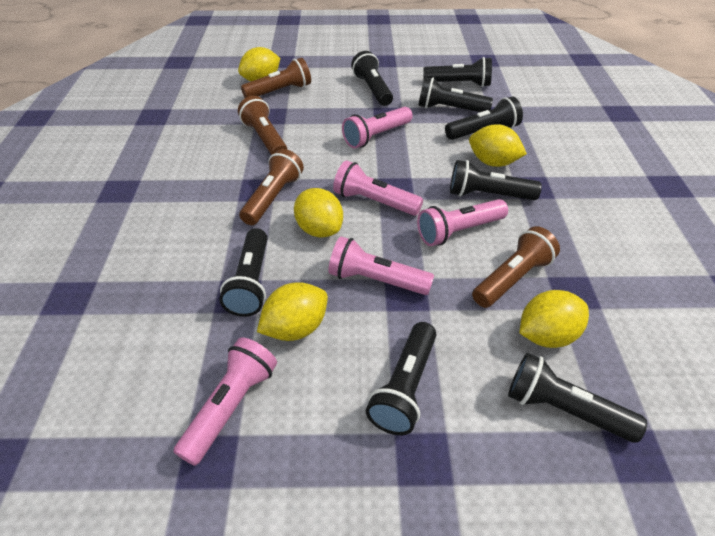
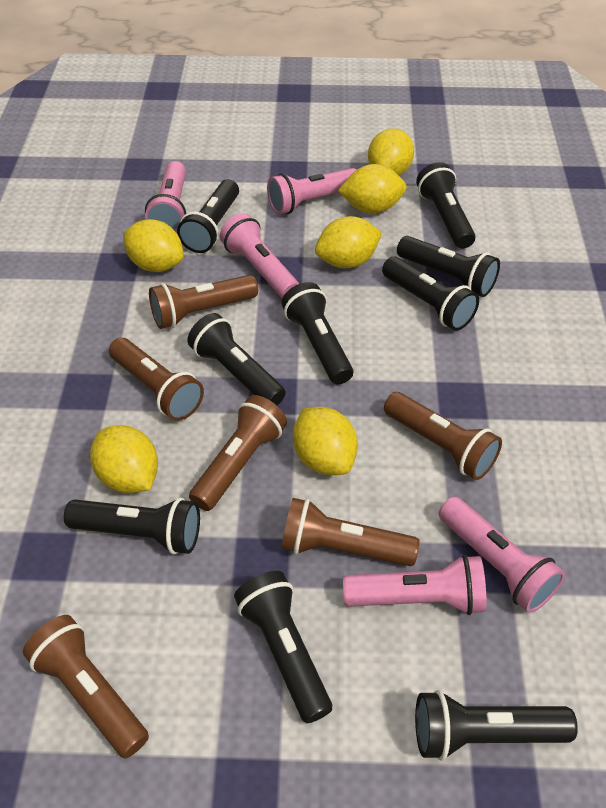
black flashlight: [219,228,268,317] [351,51,393,106] [366,322,437,435] [418,77,493,112] [423,57,492,87] [445,96,523,140] [450,160,542,200] [508,353,647,443] = 8 -> [64,498,200,554] [177,179,239,253] [187,313,286,405] [234,571,332,723] [281,282,353,384] [382,257,479,331] [397,236,500,297] [415,690,578,761] [416,162,476,249] = 9
brown flashlight: [238,96,287,155] [239,149,304,225] [241,58,311,98] [472,226,560,308] = 4 -> [23,615,149,758] [109,338,204,421] [149,275,258,329] [189,395,287,511] [281,498,420,566] [384,392,502,480] = 6
yellow lemon: [238,47,280,81] [257,283,328,341] [294,188,343,238] [469,124,527,167] [519,290,589,348] = 5 -> [90,425,158,493] [123,219,184,272] [293,407,358,475] [315,216,382,268] [338,164,407,213] [368,128,414,175] = 6

